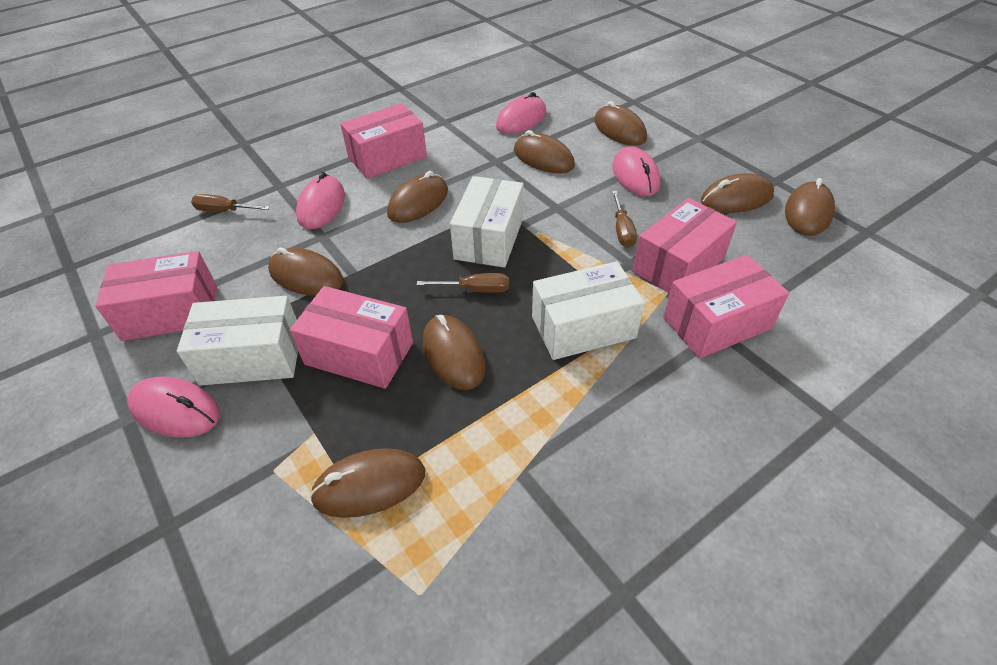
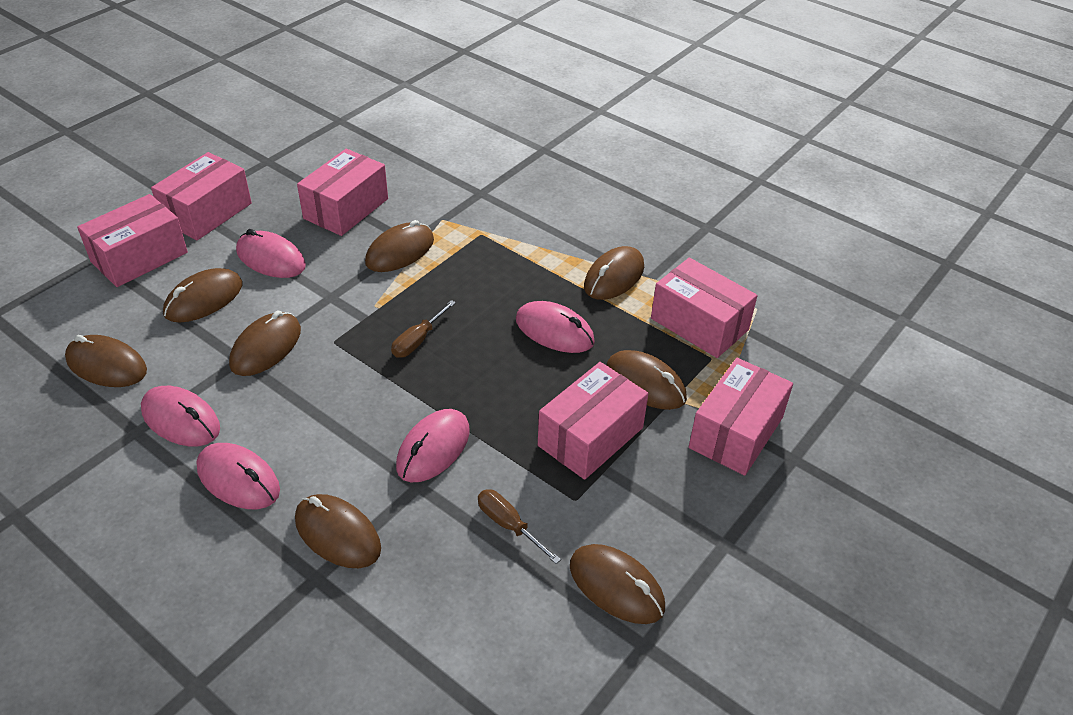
brown screwdriver: [191,194,270,212] [417,273,509,293] [612,191,637,248] = 3 -> [391,300,456,358] [478,489,561,564] = 2
pink box: [95,251,217,341] [290,286,413,389] [340,103,427,179] [633,198,737,293] [663,254,789,358] = 5 -> [77,194,188,287] [151,152,252,240] [297,149,388,236] [538,362,649,480] [651,258,757,358] [689,358,793,476] = 6
pink mouse: [127,376,220,438] [296,172,345,229] [496,92,546,134] [612,147,660,196] = 4 -> [141,386,220,446] [197,443,280,509] [236,229,306,278] [396,409,470,482] [516,301,595,353] = 5
white box: [177,296,298,386] [450,176,524,268] [532,261,645,360] = 3 -> none = 0

